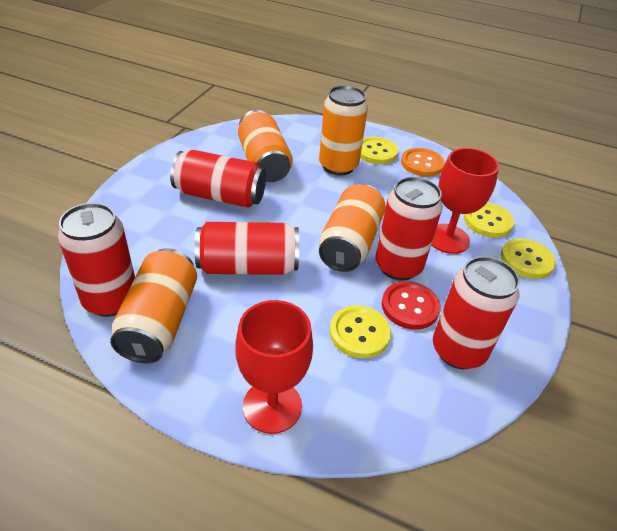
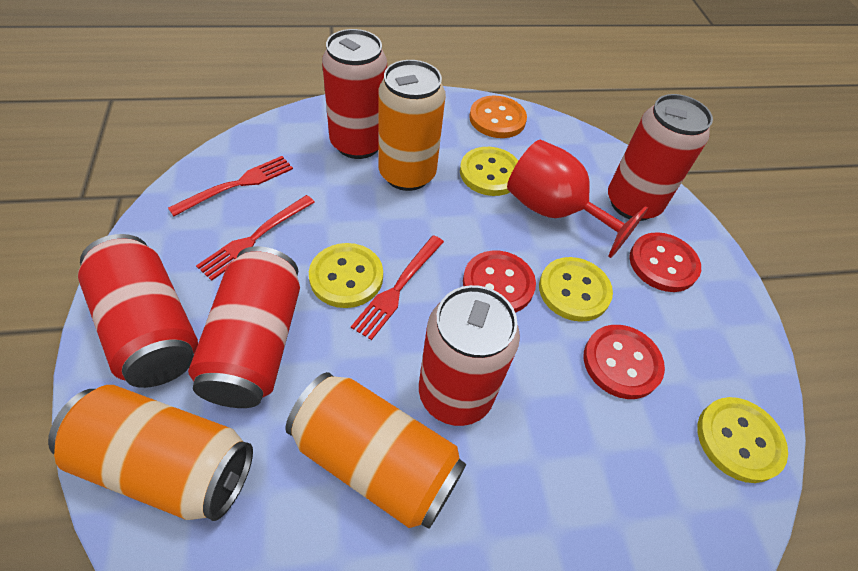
orange can: [110,248,197,363] [238,110,293,182] [319,85,368,175] [319,184,386,272] = 4 -> [48,385,253,521] [286,372,466,529] [378,60,446,191] = 3
red button: [382,281,440,330] = 1 -> [463,251,536,313] [584,325,665,399] [629,232,701,292] = 3
red fork: none = 0 -> [168,156,293,216] [196,195,315,281] [351,235,444,340] = 3
red goblet: [235,300,313,434] [431,148,499,254] = 2 -> [507,139,648,258] = 1

